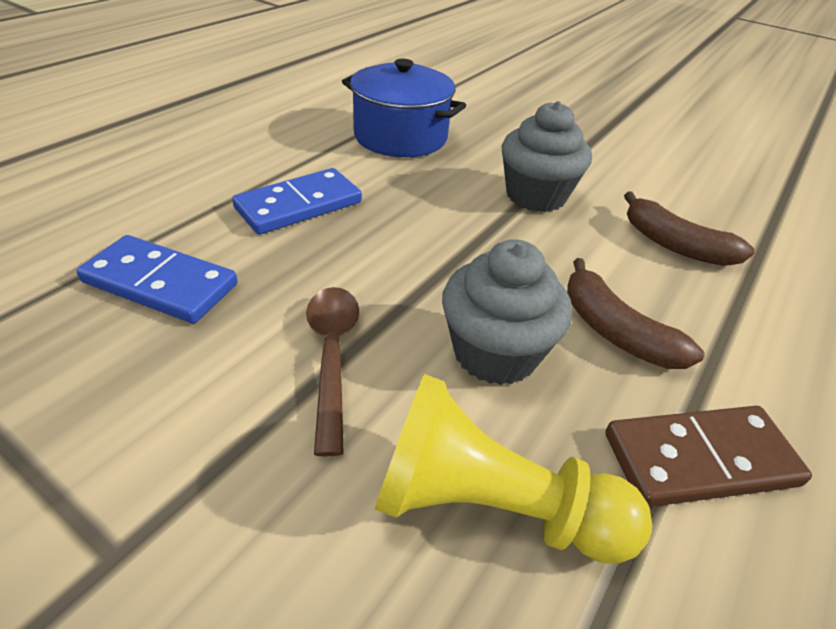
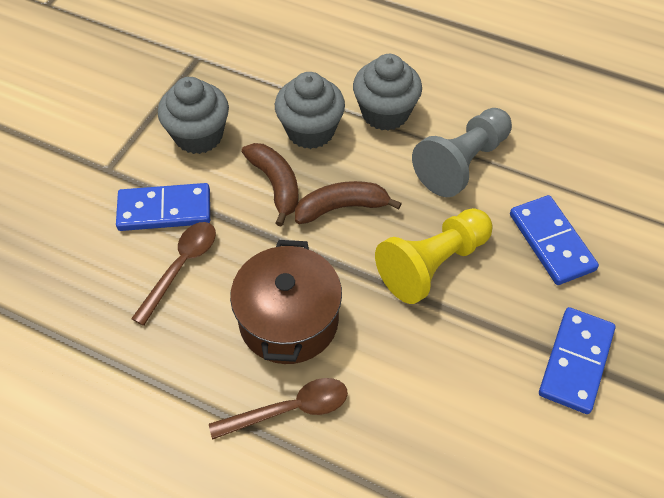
blue domino: [77,235,238,323] [232,168,362,234] = 2 -> [116,183,210,231] [510,195,599,285] [539,307,615,414] = 3
blue pot: [342,59,466,157] = 1 -> none = 0
brown domino: [605,406,812,507] = 1 -> none = 0
brown pot: none = 0 -> [230,240,342,364] = 1
brown spoon: [306,287,359,457] = 1 -> [131,222,216,326] [209,378,348,440] = 2
grey cupcake: [442,239,572,385] [502,101,592,212] = 2 -> [158,77,229,154] [275,72,345,149] [353,54,422,131] = 3
grey pawn: none = 0 -> [412,108,512,197] = 1

